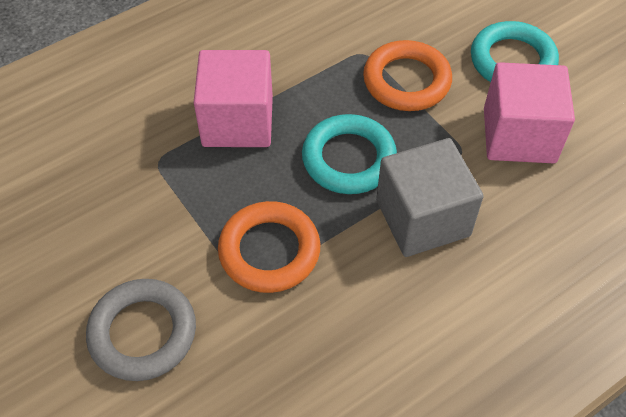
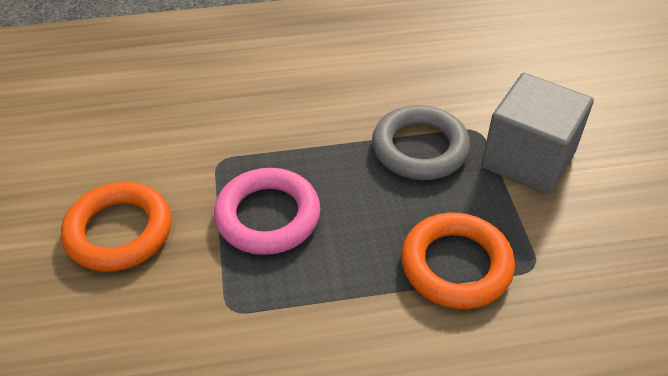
pink cube: [194,50,273,147] [484,62,575,163] = 2 -> none = 0
pink ring: none = 0 -> [214,168,321,255] = 1
turquoise ring: [302,114,397,194] [471,21,559,82] = 2 -> none = 0

